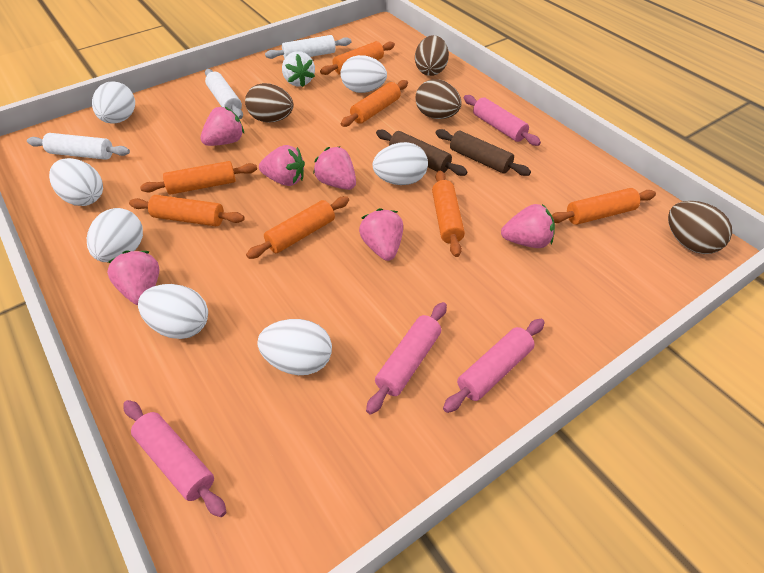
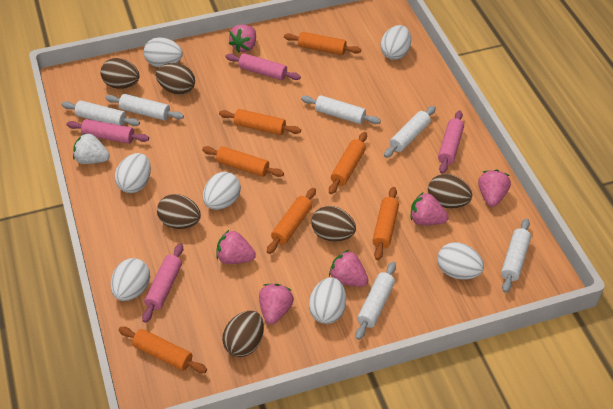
brown egg: [245,83,294,123] [415,35,449,76] [415,79,462,119] [668,201,732,254] = 4 -> [101,58,139,89] [156,63,195,95] [157,194,201,229] [222,311,264,357] [311,206,356,242] [428,174,472,209] = 6
brown rolling pin: [376,129,468,176] [436,129,531,176] = 2 -> none = 0
white rolling pin: [27,133,130,160] [205,69,243,119] [265,35,351,59] = 3 -> [62,100,140,126] [105,94,184,120] [301,95,381,124] [356,262,396,340] [384,106,436,158] [501,218,531,293] = 6

